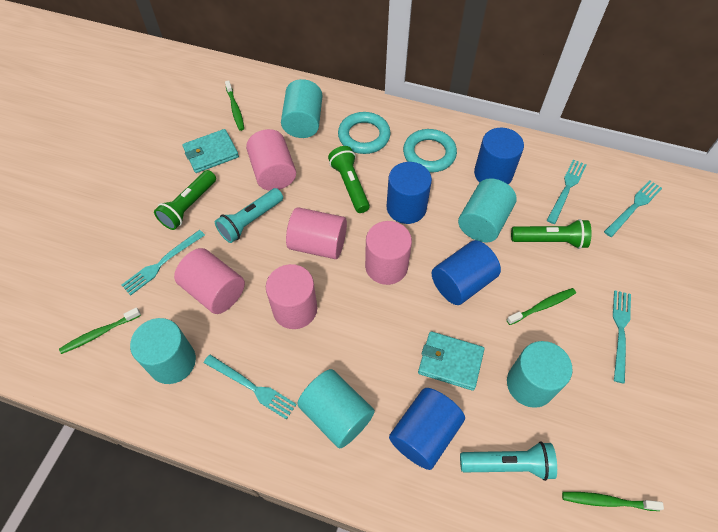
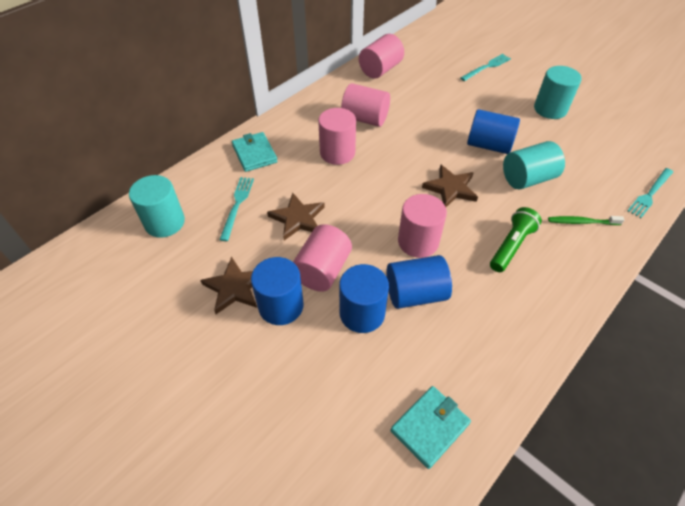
brown star: none = 0 -> [200,257,257,314] [267,193,325,240] [422,165,478,207] = 3
green flashlight: [154,170,216,230] [328,146,370,213] [511,219,591,249] = 3 -> [490,207,542,272] = 1
green toothbrush: [59,307,141,354] [225,80,244,131] [507,288,576,325] [562,492,664,511] = 4 -> [548,216,624,225] = 1
turquoise cylinder: [130,318,196,384] [281,79,322,138] [297,369,375,448] [458,178,517,242] [507,341,573,408] = 5 -> [129,175,185,238] [503,141,565,190] [534,66,582,119] = 3
turquoise flashlight: [215,188,283,243] [460,442,557,481] = 2 -> none = 0
turquoise fork: [121,230,205,295] [204,355,297,420] [547,159,586,224] [604,180,662,237] [613,290,631,384] = 5 -> [219,177,254,241] [460,54,511,81] [627,168,673,218] = 3
turquoise ring: [338,112,391,154] [403,129,457,173] = 2 -> none = 0

